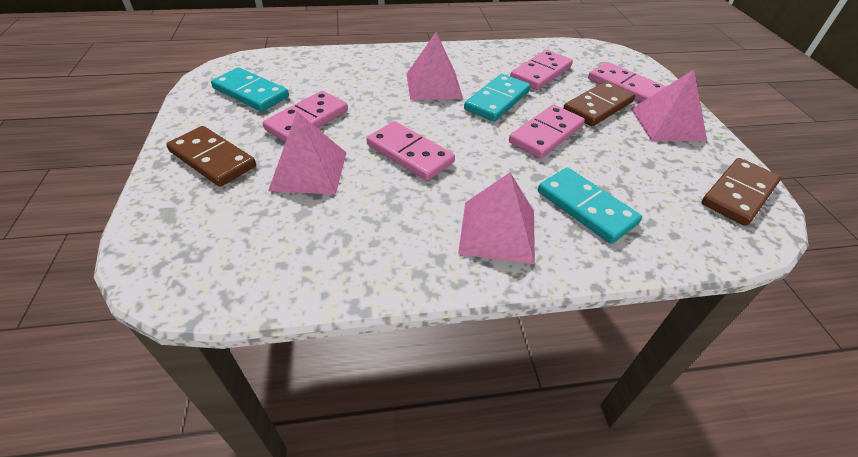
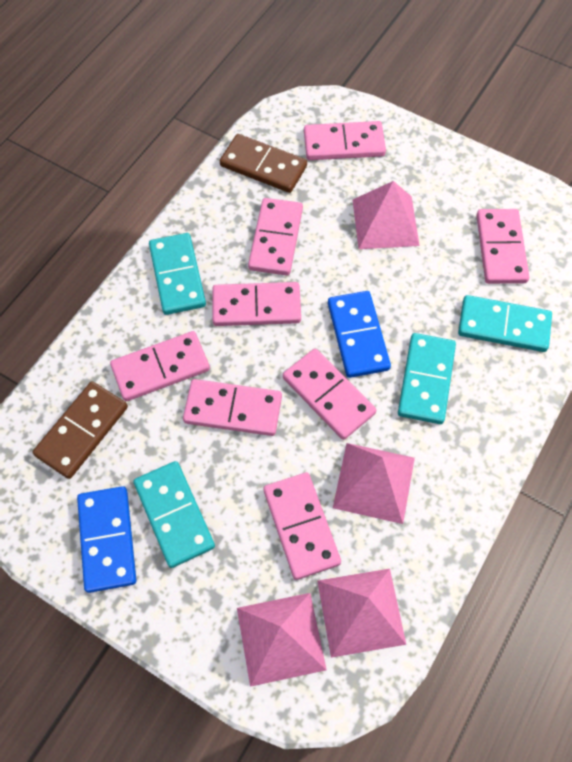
blue domino: none = 0 -> [77,486,137,593] [328,291,391,378] = 2
brown domino: [166,126,256,187] [563,81,635,126] [701,158,781,226] = 3 -> [33,381,128,479] [220,134,307,193] = 2
pink domino: [262,91,348,142] [367,121,455,181] [509,104,585,159] [510,50,573,90] [588,62,666,103] = 5 -> [110,331,210,401] [183,379,282,436] [212,282,301,326] [248,198,303,276] [264,472,341,580] [283,348,376,440] [304,121,386,160] [476,209,529,284] = 8
turquoise domino: [211,67,289,112] [464,74,531,122] [538,168,642,244] = 3 -> [133,461,215,568] [149,233,206,315] [398,333,456,424] [458,295,552,352] = 4

